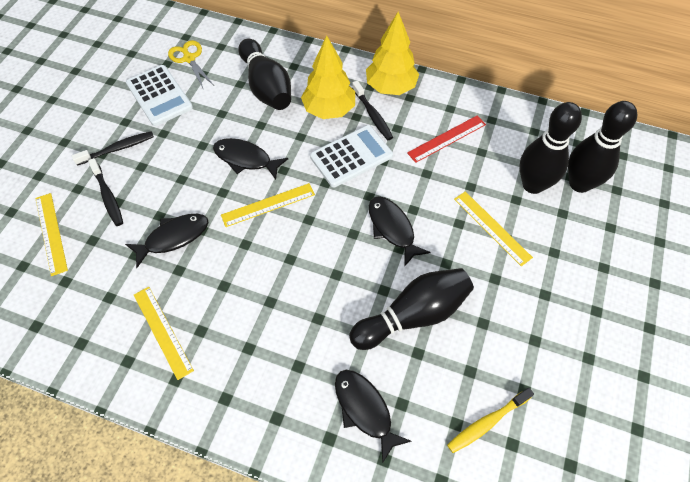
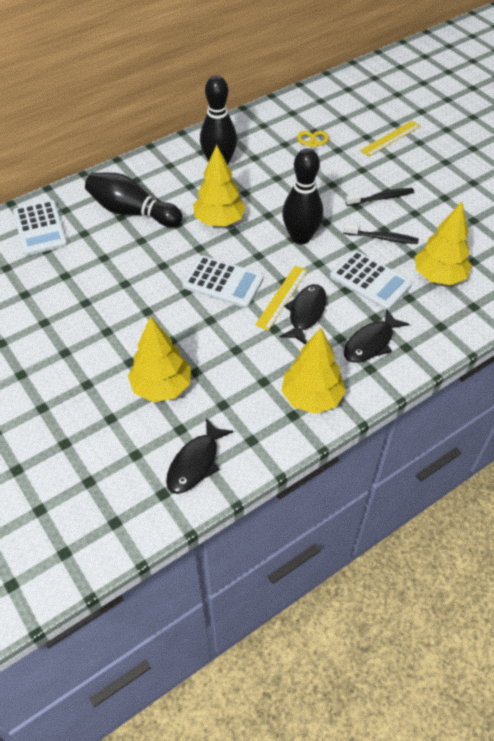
black bowling pin: [238,39,291,110] [349,268,474,350] [519,102,582,194] [568,101,637,193] = 4 -> [85,173,182,227] [200,76,237,165] [282,148,323,244] = 3
black fish: [125,214,208,268] [213,138,288,180] [335,370,412,464] [369,196,431,267] = 4 -> [166,418,234,494] [280,284,327,344] [344,309,409,362] = 3
black toothbrush: [72,131,154,166] [88,158,123,226] [352,80,393,141] = 3 -> [343,223,419,244] [346,188,414,206] = 2
red ruler: [407,116,486,163] = 1 -> none = 0
white calculator: [126,65,193,126] [310,125,393,187] = 2 -> [13,200,68,256] [182,256,264,308] [330,250,412,310] = 3
yellow ruler: [35,193,68,276] [134,287,194,380] [221,183,315,227] [454,191,533,266] = 4 -> [255,265,308,331] [360,121,421,156] = 2
yellow toothbrush: [447,388,534,453] = 1 -> none = 0
yellow tree: [301,35,355,119] [366,11,419,95] = 2 -> [128,316,191,402] [193,145,246,226] [281,328,346,414] [415,202,472,285] = 4

